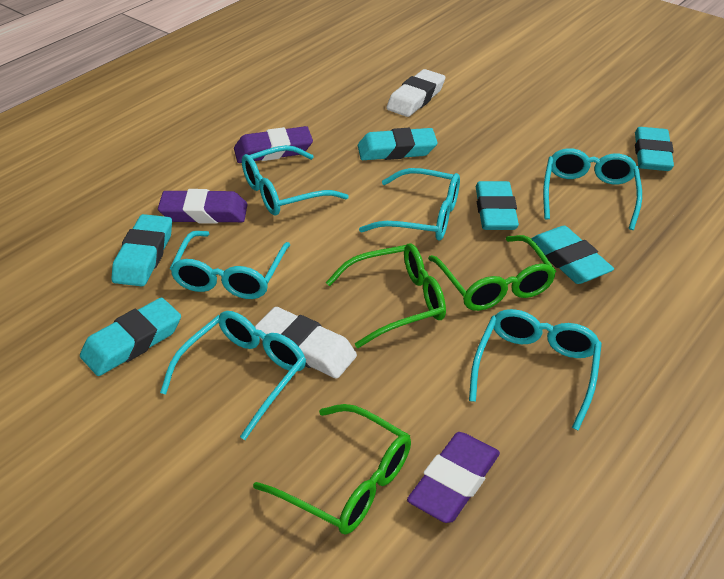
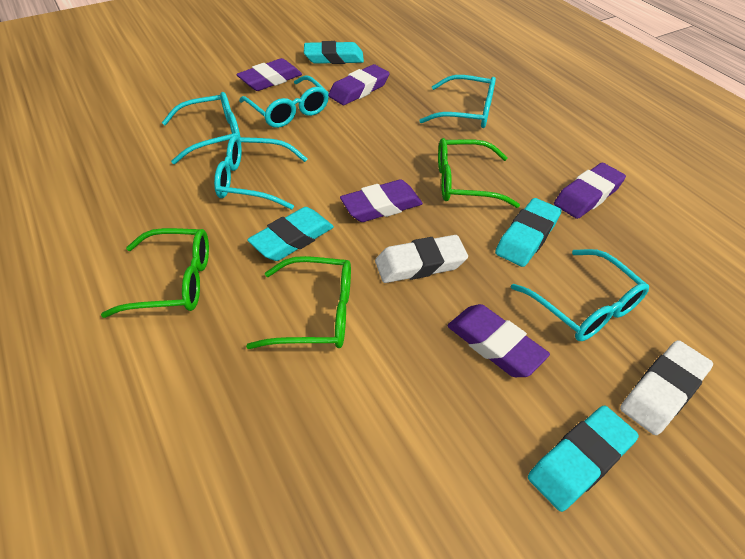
purple eraser: [158,189,248,224] [234,126,313,163] [407,432,500,523] = 3 -> [236,58,302,91] [328,64,389,105] [340,180,423,222] [447,304,550,377] [554,163,626,219] = 5
turquoise eraser: [80,298,181,376] [111,214,172,286] [358,128,438,160] [476,181,519,230] [531,226,614,284] [635,127,674,171] = 6 -> [247,207,334,261] [304,41,364,64] [495,198,562,267] [528,406,639,512] = 4
turquoise glasses: [160,311,306,440] [170,231,290,299] [242,145,349,216] [359,168,460,240] [469,309,602,431] [543,148,642,230] = 6 -> [162,92,240,164] [214,135,308,210] [239,76,329,128] [419,75,496,128] [511,249,649,341] = 5

